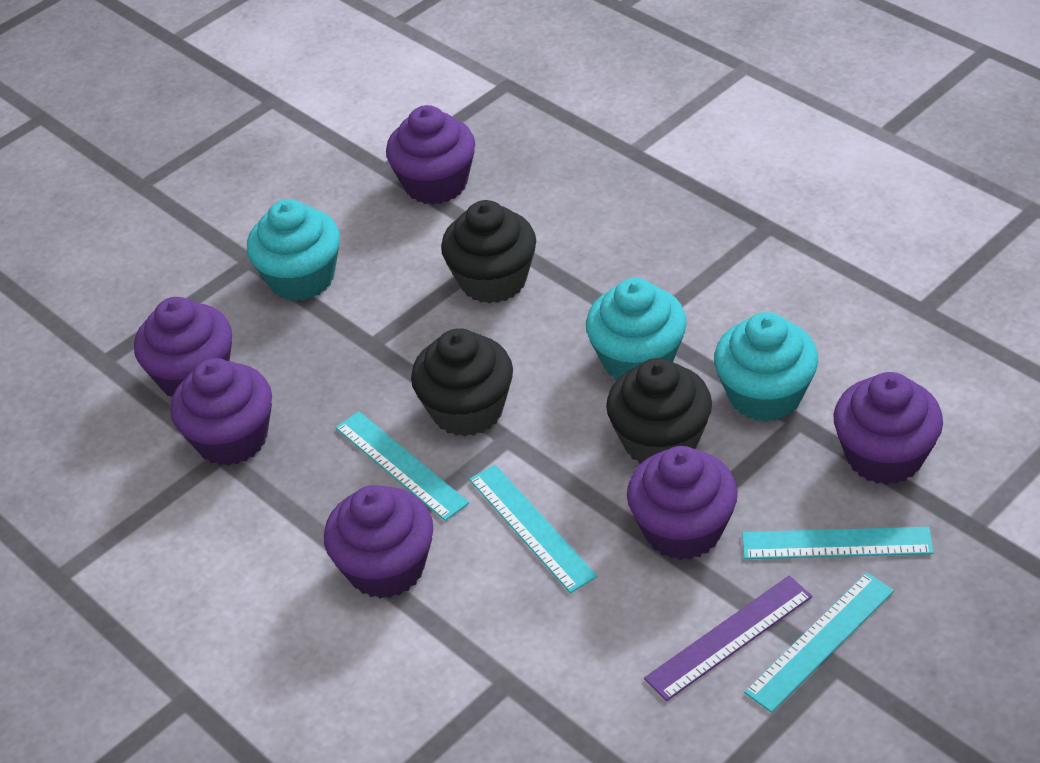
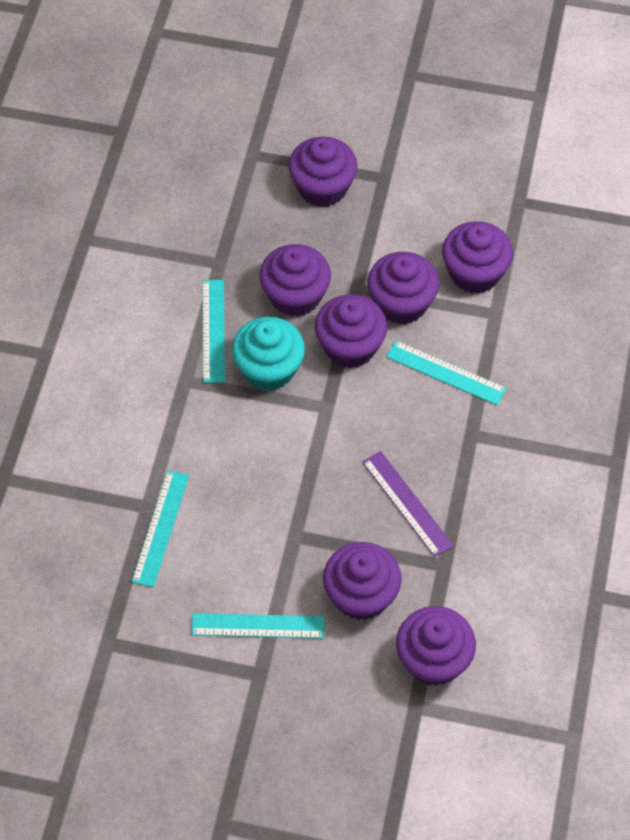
black cupcake: [411,328,513,437] [441,200,536,303] [606,358,712,464] = 3 -> none = 0
purple cupcake: [134,297,232,397] [170,358,272,466] [324,485,433,599] [386,105,475,205] [627,446,738,560] [833,372,943,485] = 6 -> [260,244,331,317] [288,137,358,207] [315,294,387,368] [323,542,402,620] [368,252,439,324] [396,606,476,686] [442,221,513,294] = 7
turquoise cupcake: [247,199,340,301] [586,278,687,380] [714,312,818,422] = 3 -> [232,317,305,391] = 1

